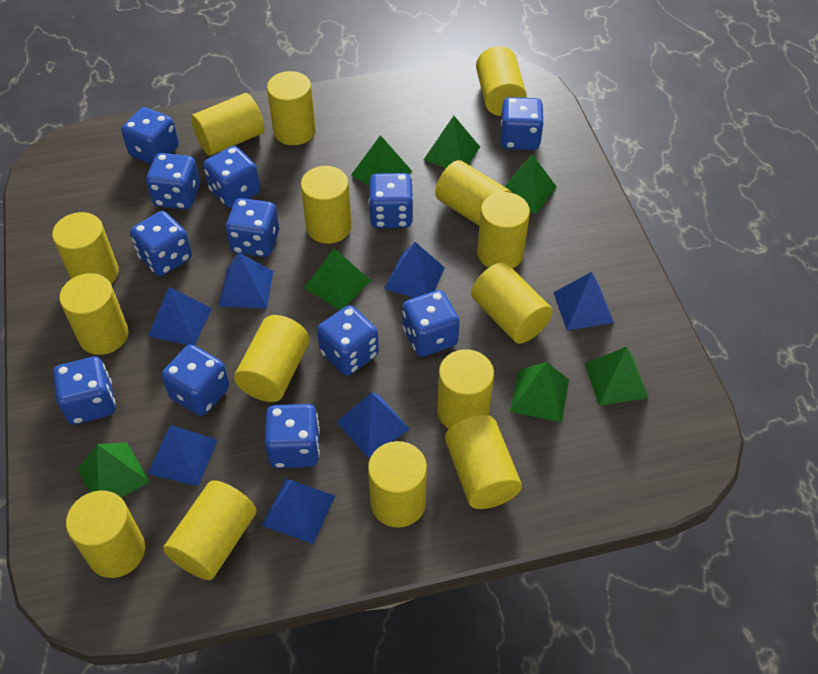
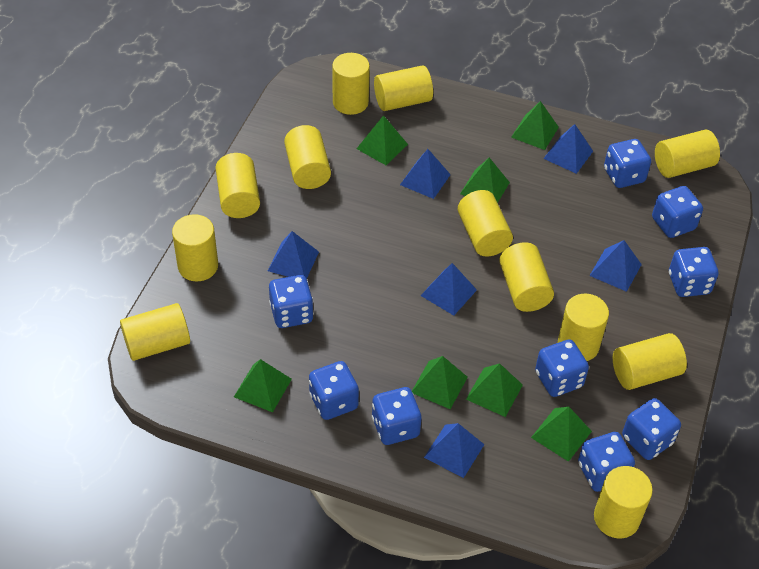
blue dice: [53,357,116,425] [121,107,179,165] [130,211,192,276] [146,153,200,210] [161,344,229,416] [203,146,260,208] [226,198,279,257] [264,404,320,468] [317,305,379,376] [369,173,414,228] [402,290,460,357] [501,97,544,150] = 12 -> [269,275,314,328] [309,361,359,420] [372,387,422,445] [535,339,589,397] [578,432,635,492] [604,139,651,188] [622,398,681,460] [652,186,703,238] [669,247,719,297] = 9
blue pyramid: [148,287,212,345] [148,425,218,486] [219,252,273,309] [262,478,335,544] [337,393,410,458] [384,242,445,298] [553,272,614,330] = 7 -> [268,231,319,279] [400,149,451,199] [420,263,477,315] [424,423,485,478] [543,124,593,174] [590,240,642,292] = 6
yellow cylinder: [52,212,119,284] [59,273,128,355] [66,490,145,578] [163,480,257,580] [191,93,264,155] [234,315,309,402] [267,71,316,145] [301,166,352,244] [368,441,427,528] [435,160,512,226] [437,349,494,429] [445,415,522,509] [471,262,553,344] [476,46,527,116] [477,192,530,269] = 15 -> [120,303,190,361] [172,214,218,282] [215,153,260,218] [284,125,331,189] [332,53,370,115] [374,65,433,111] [458,190,513,257] [499,242,554,312] [558,294,609,361] [594,466,653,538] [613,333,687,390] [655,129,720,178] = 12

